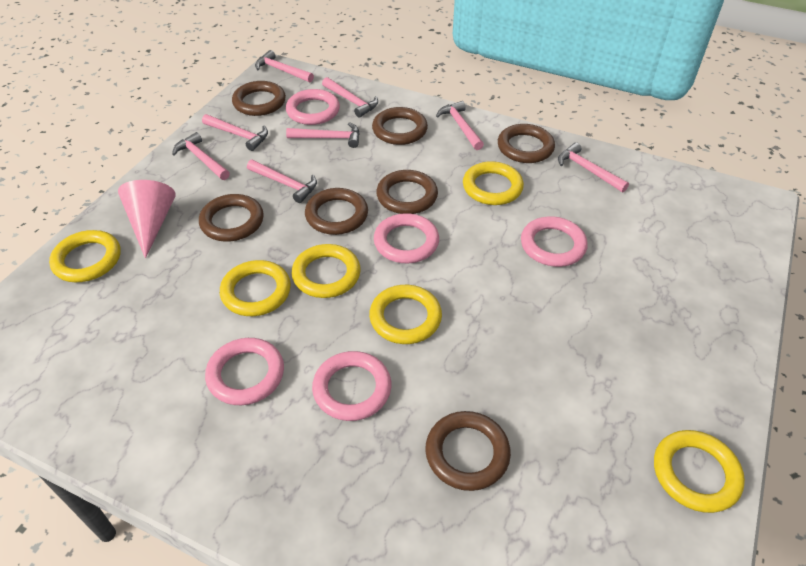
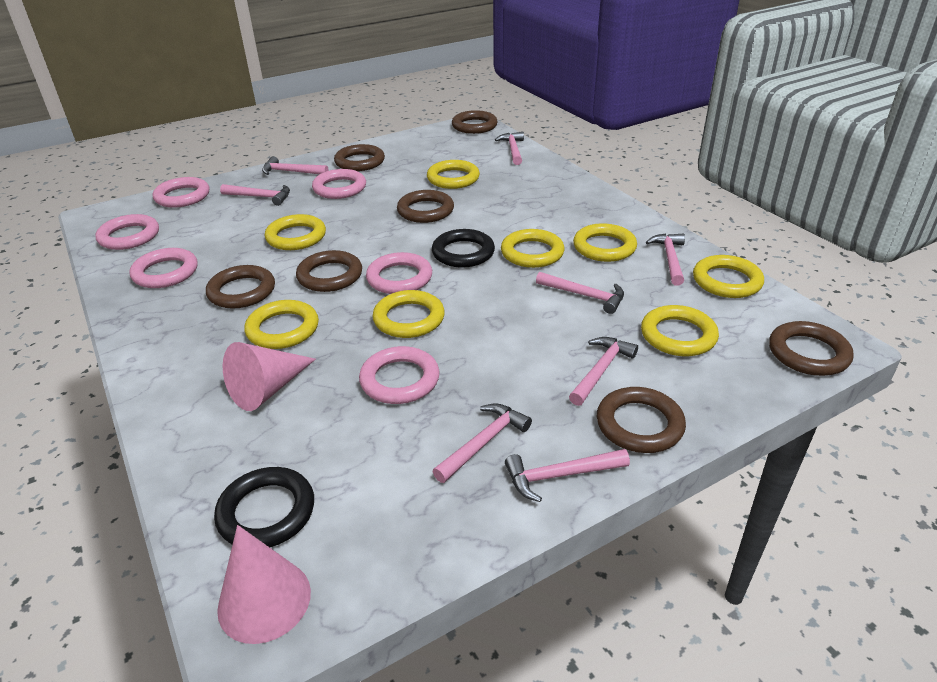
black ring: none = 0 -> [214,467,314,547] [432,229,495,268] = 2
pink cone: [118,180,176,259] = 1 -> [217,525,311,644] [223,342,316,411] = 2
pink ring: [205,338,284,405] [286,89,340,125] [312,351,391,421] [374,213,439,263] [521,216,588,267] = 5 -> [95,214,159,250] [129,248,198,288] [153,177,209,208] [312,169,366,199] [359,346,440,404] [366,252,432,294] = 6
yellow ring: [49,230,121,282] [220,260,291,316] [292,244,361,298] [369,285,442,344] [463,161,524,205] [654,430,745,513] = 6 -> [244,300,319,349] [265,214,326,250] [373,290,445,338] [427,160,480,189] [501,229,565,268] [573,223,637,262] [641,305,719,356] [693,255,764,298] = 8

